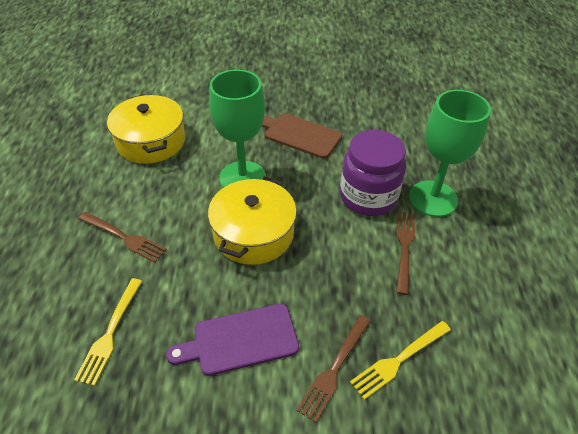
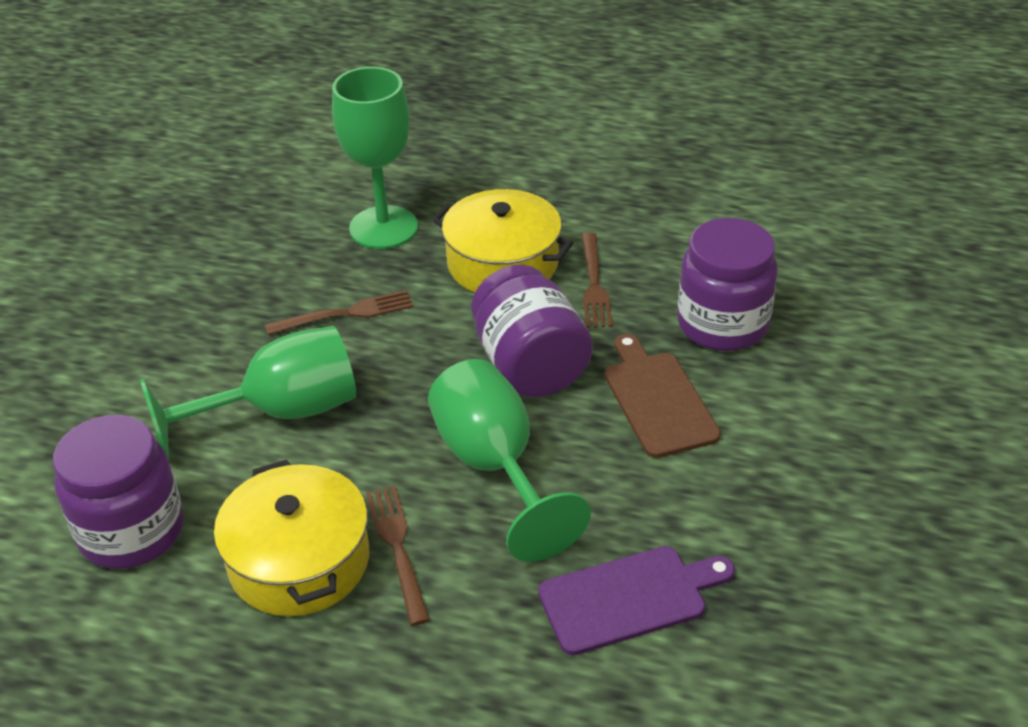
green goblet: [209,69,266,188] [409,90,491,217] = 2 -> [140,326,356,459] [332,67,418,249] [428,359,591,562] = 3
purple jar: [340,130,406,216] = 1 -> [53,415,184,569] [471,265,593,397] [677,218,778,351] = 3
yellow fork: [74,278,142,386] [350,321,451,400] = 2 -> none = 0

